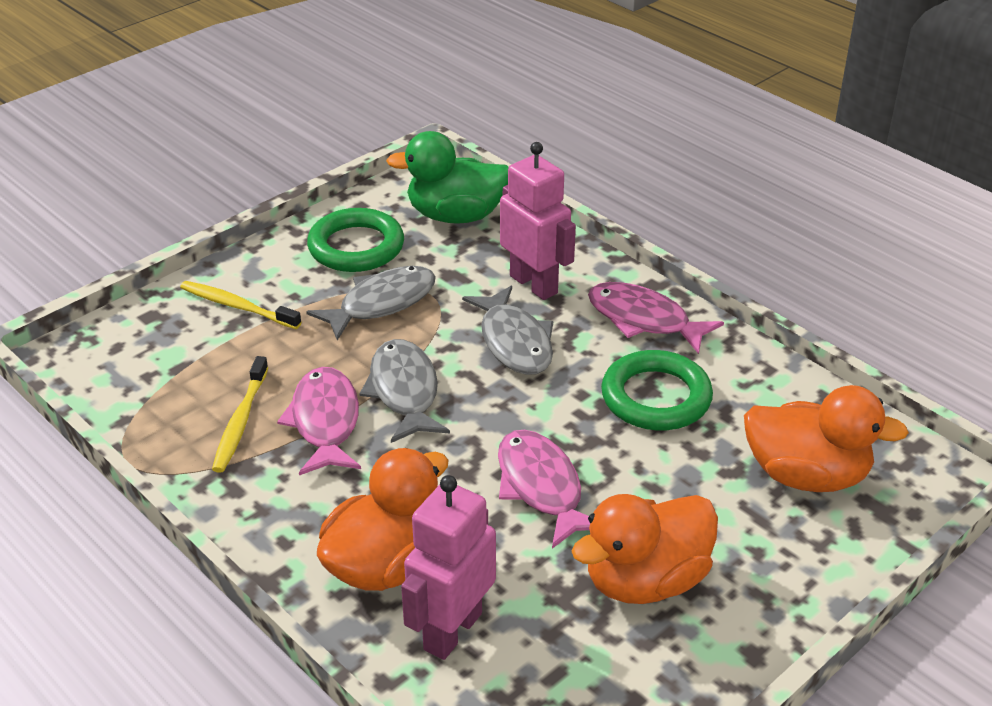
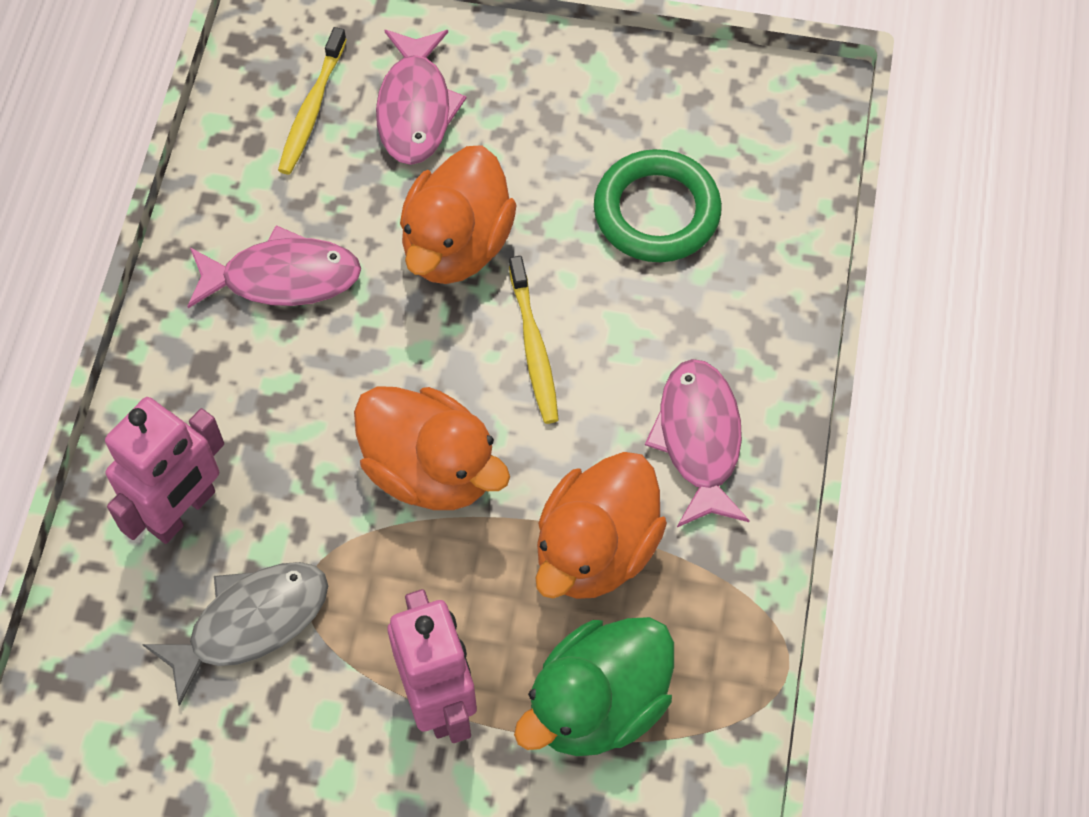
green ring: [307,208,404,272] [601,350,713,431] = 2 -> [594,149,722,262] = 1
grey fish: [306,266,436,341] [360,339,450,443] [462,286,553,375] = 3 -> [142,562,328,706] = 1

